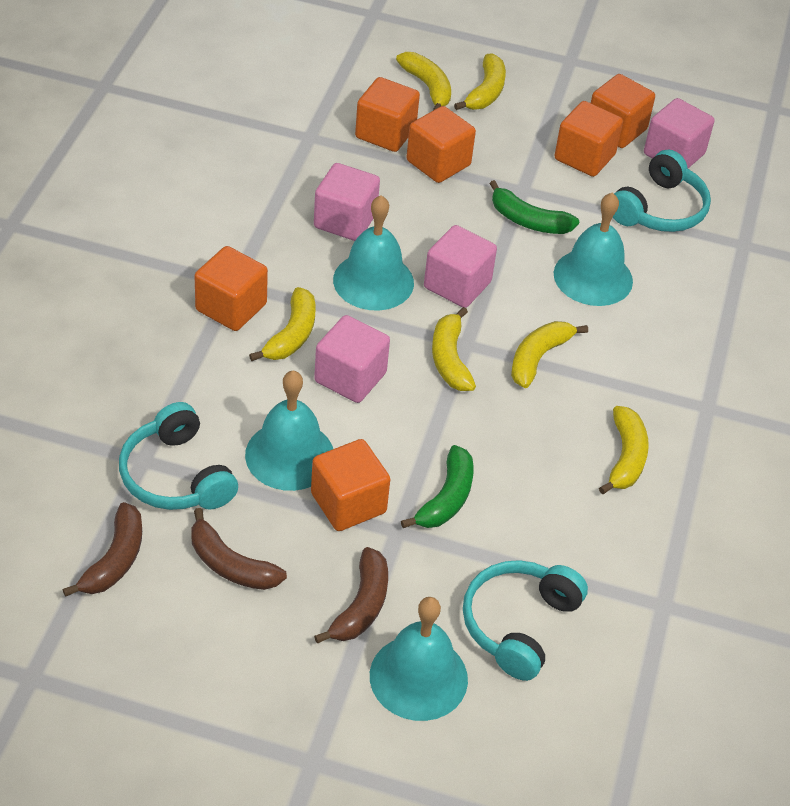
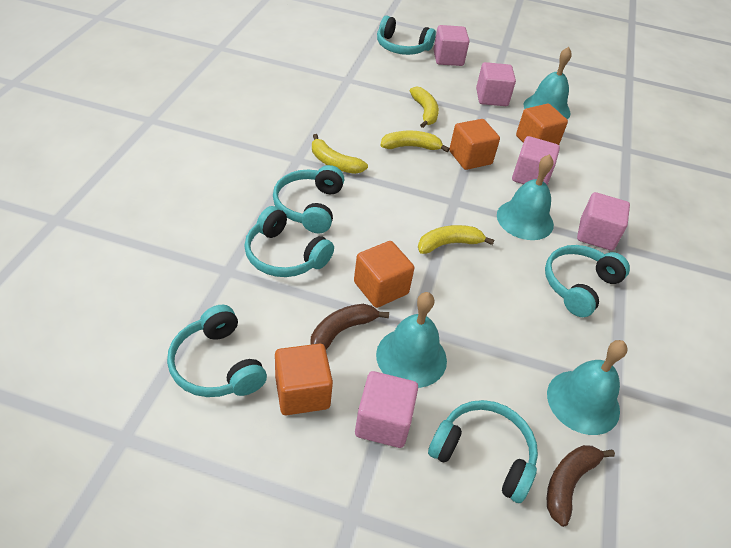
brown banana: [62,502,142,597] [191,508,287,590] [314,547,388,643] = 3 -> [310,304,389,349] [547,445,615,527] = 2
green banana: [401,445,474,528] [489,180,579,234] = 2 -> none = 0
orange cube: [195,246,268,331] [311,439,390,531] [355,77,420,152] [406,106,476,183] [554,101,623,177] [591,74,655,148] = 6 -> [275,344,333,415] [354,241,414,308] [449,119,500,170] [516,104,568,145] = 4
pink cube: [314,163,380,241] [314,315,390,403] [424,225,497,308] [644,98,714,168] = 4 -> [355,371,418,448] [433,25,470,66] [476,62,516,106] [512,136,560,185] [577,192,630,251] = 5
turquoise headphones: [119,402,238,510] [463,560,588,681] [613,150,711,232] = 3 -> [167,305,267,397] [244,206,334,277] [273,165,344,234] [377,16,436,55] [428,400,538,503] [545,245,630,317] = 6
yellow banana: [249,287,315,361] [396,52,451,110] [432,307,476,391] [454,54,506,110] [511,321,588,388] [599,406,649,494] = 6 -> [312,134,368,174] [380,131,450,152] [410,86,439,128] [418,225,494,254] = 4

